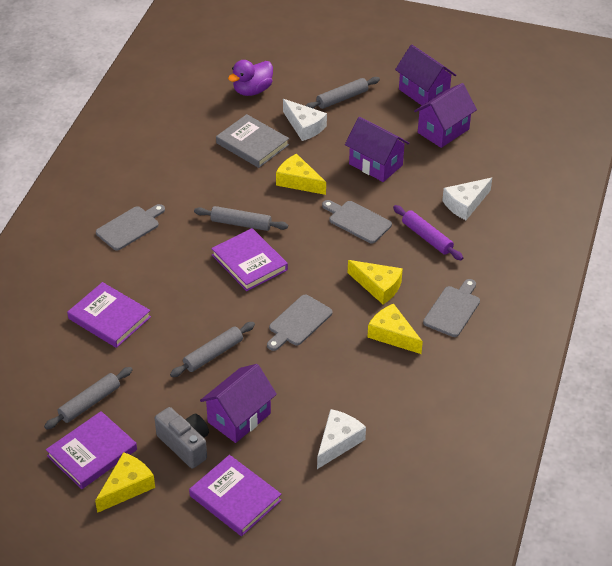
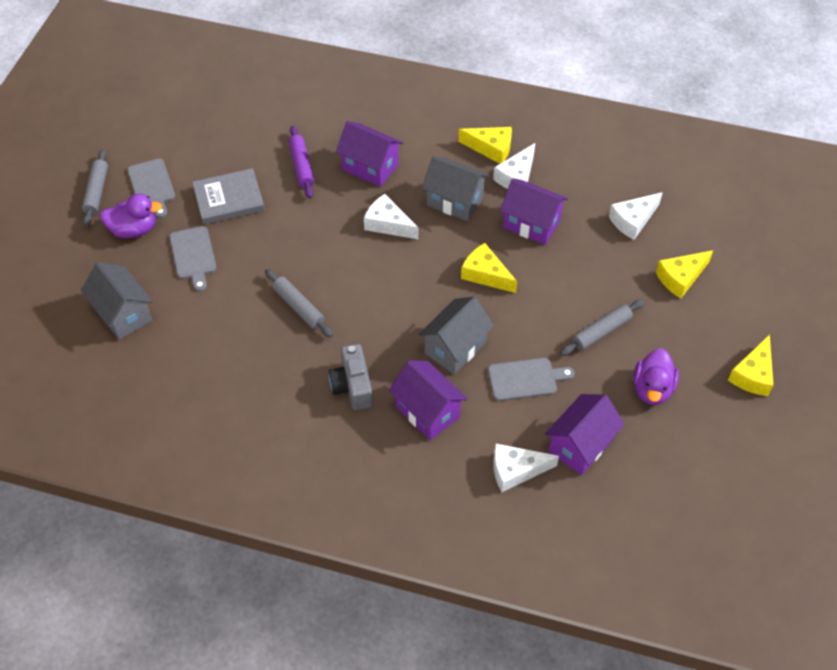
grey cutting board: [96,204,165,251] [267,295,333,351] [322,200,392,243] [423,279,480,337] = 4 -> [127,159,175,218] [170,226,217,292] [488,358,575,401] = 3
grey house: none = 0 -> [81,262,153,340] [418,297,494,375] [422,156,489,221] = 3
grey rolling pin: [44,367,133,430] [170,322,255,377] [194,206,288,231] [306,77,380,109] = 4 -> [82,149,108,226] [265,269,333,338] [560,299,644,356] = 3
purple book: [46,411,137,489] [67,282,151,348] [189,455,281,536] [211,228,288,291] = 4 -> none = 0
purple duck: [228,60,273,96] = 1 -> [100,194,162,238] [633,348,679,405] = 2
white cheese: [283,99,327,141] [317,409,366,469] [442,178,492,220] = 3 -> [364,194,418,239] [493,143,535,189] [493,444,559,492] [609,192,663,240] = 4

